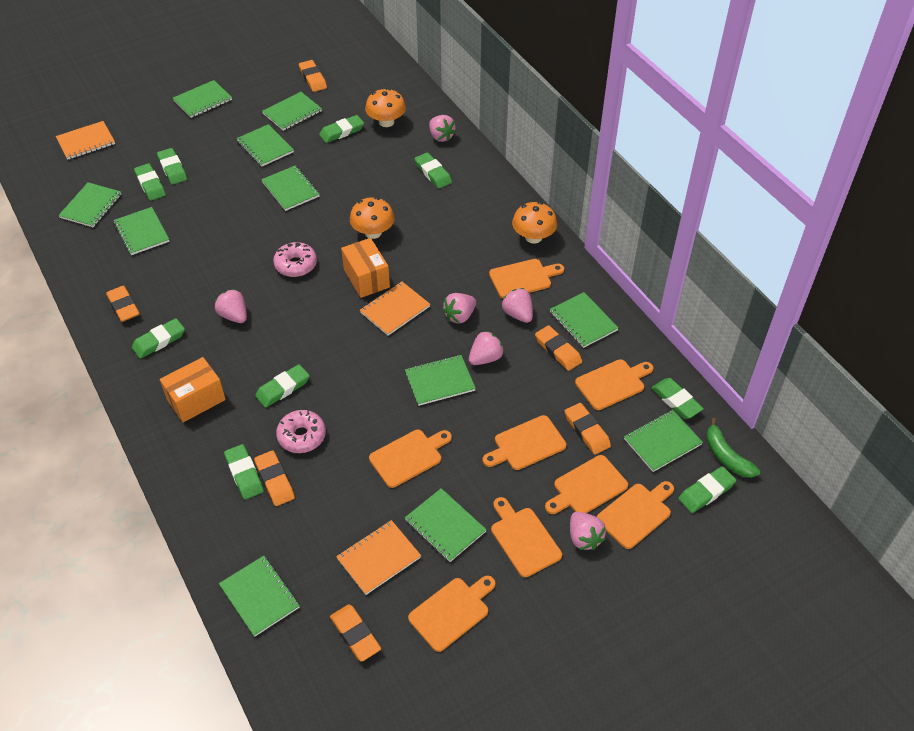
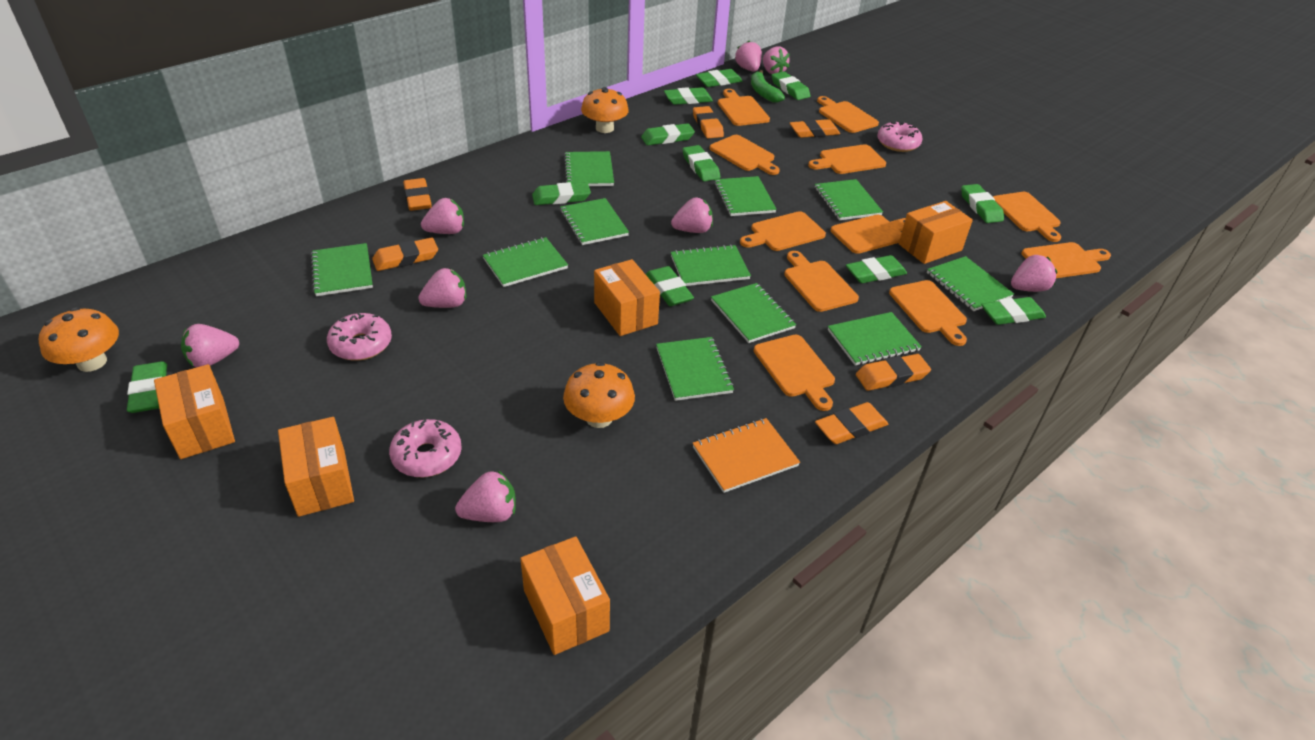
green eraser: [132,318,185,359] [134,163,166,201] [157,148,187,185] [224,444,264,500] [255,364,310,408] [319,115,364,143] [415,152,452,189] [651,378,704,419] [678,466,736,513] = 9 -> [127,361,167,413] [532,182,591,205] [641,123,695,145] [646,266,694,306] [664,87,713,105] [683,145,720,181] [696,69,742,87] [772,71,810,100] [846,255,907,283] [961,184,1004,223] [981,297,1046,325] = 11
orange box: [160,357,226,422] [341,238,390,298] = 2 -> [154,364,235,459] [278,417,354,517] [520,536,610,655] [594,259,660,336] [898,201,973,264] = 5
orange cutting board: [369,430,452,488] [408,576,496,652] [483,415,566,470] [489,259,564,298] [491,497,562,577] [545,455,628,514] [575,359,653,410] [597,481,674,549] = 8 -> [710,135,780,175] [718,89,770,126] [740,211,826,251] [754,335,835,411] [784,251,859,312] [808,144,886,174] [817,96,879,133] [831,215,906,254] [889,280,967,346] [993,192,1061,242] [1021,242,1111,278] = 11
orange notebook: [56,121,115,160] [336,520,421,595] [360,282,430,336] = 3 -> [693,418,800,493] = 1
pink donut: [273,242,317,277] [276,410,326,453] = 2 -> [327,313,392,361] [389,419,462,477] [877,122,922,152] = 3
pink strawberry: [214,289,247,323] [429,115,456,142] [442,293,476,324] [469,330,504,365] [501,288,533,323] [570,512,606,550] = 6 -> [181,324,239,367] [418,268,466,308] [421,198,464,234] [455,470,516,522] [671,198,713,233] [735,41,762,71] [763,46,790,74] [1011,255,1057,292] = 8

